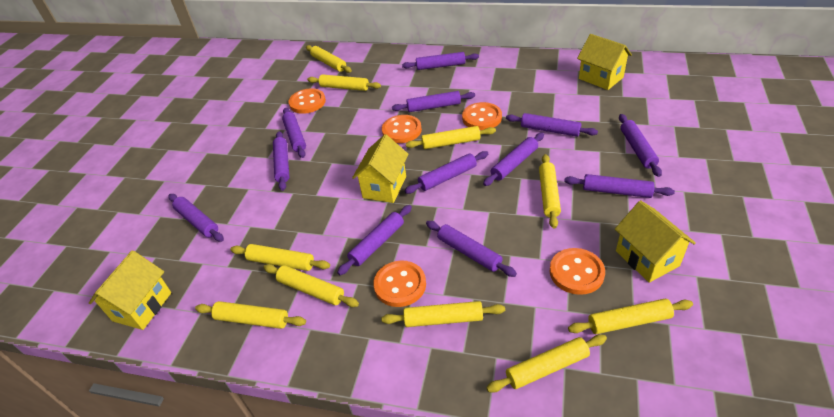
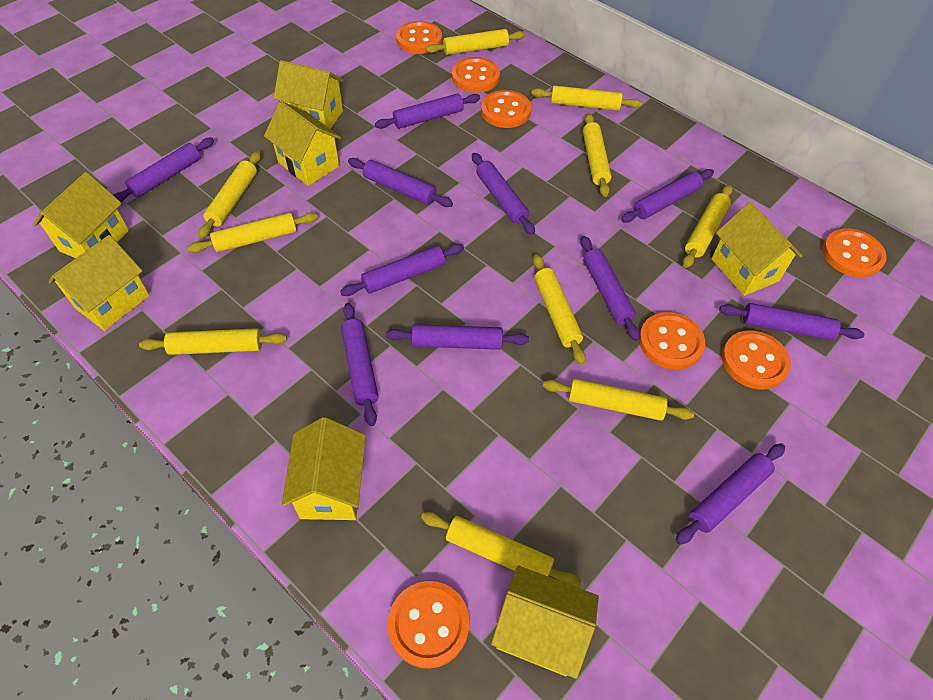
orange button: [288,88,326,114] [373,261,426,307] [382,115,422,143] [462,102,502,130] [550,248,605,295] = 5 -> [388,581,470,669] [396,21,442,54] [452,57,500,93] [481,90,531,128] [639,312,705,370] [722,330,791,390] [823,228,887,278] = 7
purple rolling pin: [168,194,224,242] [273,131,289,191] [282,108,306,158] [337,205,412,275] [392,91,475,112] [402,52,479,70] [404,151,488,194] [426,221,517,277] [483,133,544,186] [506,113,598,137] [564,174,675,198] [619,114,662,177] = 12 -> [113,138,214,202] [340,244,464,296] [341,303,379,426] [348,158,453,207] [375,93,480,129] [386,324,529,350] [472,153,535,235] [580,236,640,341] [621,169,714,223] [676,443,785,545] [719,303,864,341] = 11
yellow house: [89,250,171,330] [352,134,409,203] [577,34,632,90] [615,200,696,283] = 4 -> [33,172,129,258] [48,235,150,331] [264,101,341,186] [274,60,344,129] [282,417,366,520] [491,565,599,679] [711,202,802,296] = 7

